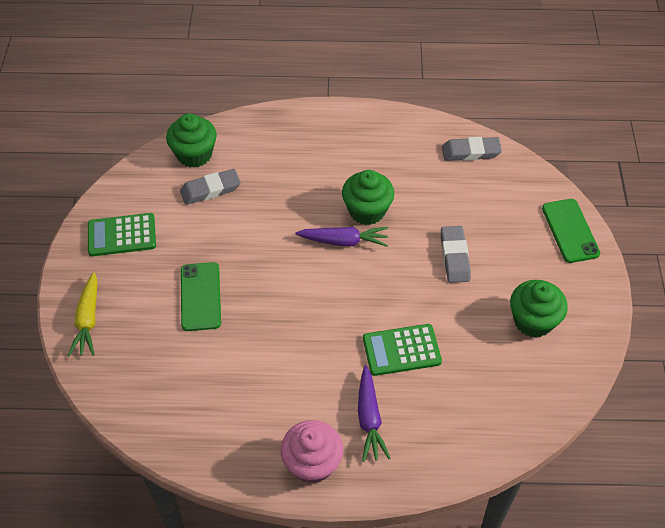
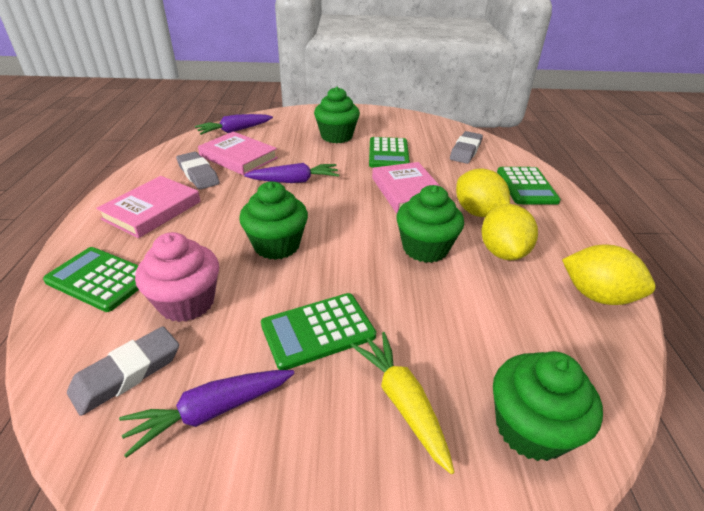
green calculator: [88,213,156,256] [363,324,442,376] = 2 -> [43,247,139,312] [261,293,376,370] [369,137,410,167] [497,167,561,205] = 4
green cupcake: [166,113,217,168] [342,170,394,225] [510,280,568,338] = 3 -> [239,182,308,260] [314,87,360,143] [396,185,464,263] [493,351,603,461] = 4
green phone: [181,262,221,331] [542,199,600,263] = 2 -> none = 0
pink book: none = 0 -> [96,176,201,238] [198,131,278,175] [372,162,441,214] = 3
purple carrot: [295,227,388,247] [358,365,391,462] = 2 -> [119,370,295,458] [195,114,273,135] [244,163,339,183] = 3
yellow lemon: none = 0 -> [456,168,510,217] [482,204,538,260] [562,245,655,305] = 3

